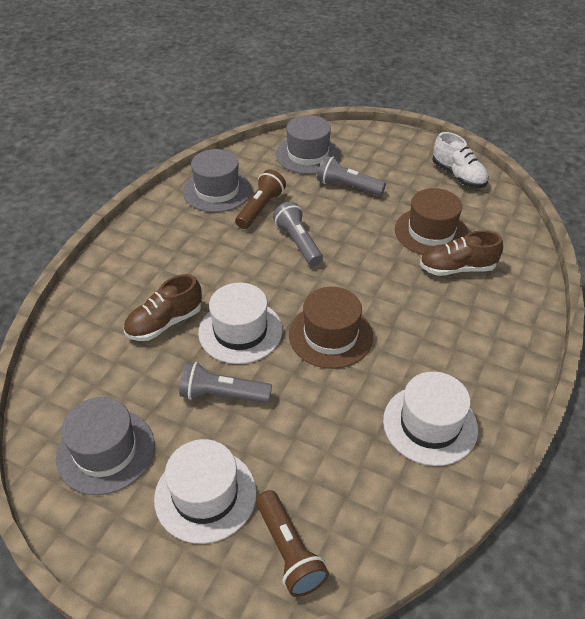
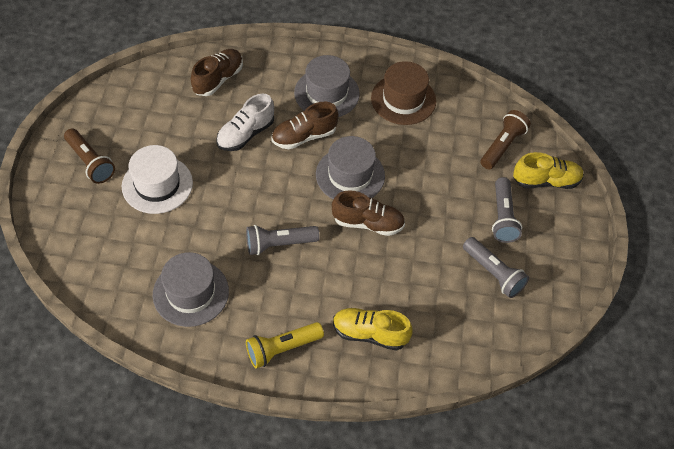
brown hat: [289,287,373,369] [395,188,468,255] = 2 -> [371,61,436,125] = 1
brown shoe: [124,274,202,341] [420,231,503,276] = 2 -> [191,49,243,96] [272,102,339,149] [332,190,405,236] = 3
white hat: [154,439,256,544] [198,283,282,364] [383,372,478,466] = 3 -> [122,145,193,214] = 1
yellow flashlight: none = 0 -> [246,322,324,368] = 1
yellow shoe: none = 0 -> [333,308,413,351] [513,152,584,189] = 2

